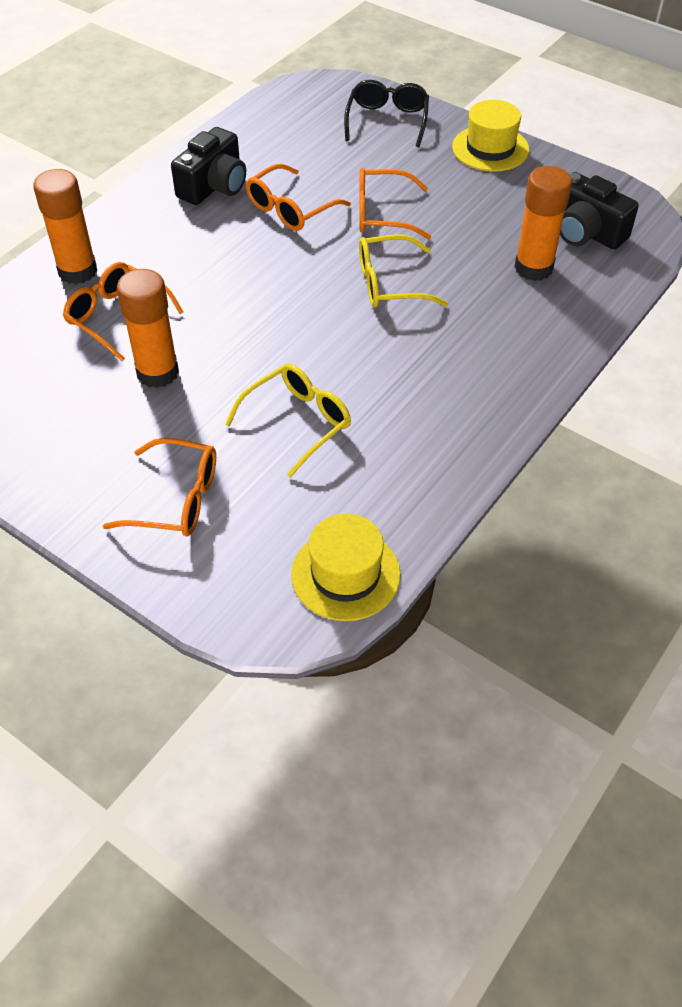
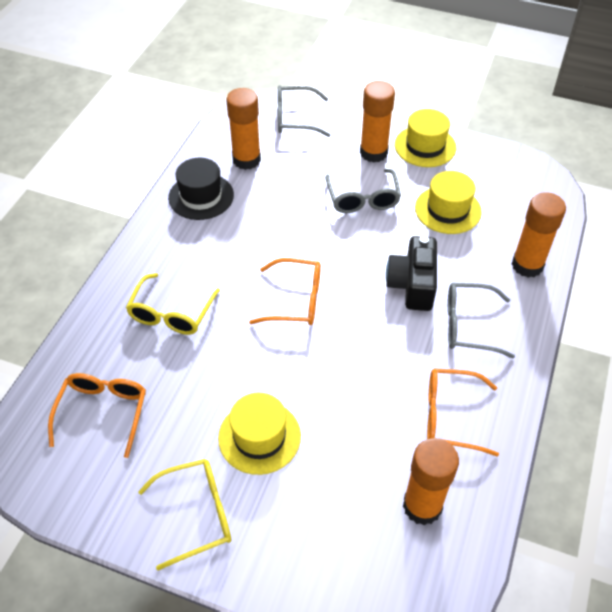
black camera: [171,127,246,205] [560,172,639,249] = 2 -> [386,236,437,311] = 1
black glasses: [344,80,429,147] = 1 -> none = 0
black hat: none = 0 -> [168,158,234,220] = 1
grey glasses: none = 0 -> [278,85,331,137] [325,169,401,213] [448,283,515,358] = 3
orange glasses: [63,262,183,361] [103,438,216,537] [246,164,351,231] [359,168,431,239] = 4 -> [48,373,146,458] [249,258,321,325] [427,368,499,457] = 3
orange glue stick: [33,169,97,284] [117,269,179,388] [514,166,572,281] = 3 -> [227,88,261,170] [360,81,395,163] [403,438,459,525] [512,192,566,277] = 4
yellow hat: [291,514,401,621] [452,100,529,172] = 2 -> [218,393,301,475] [395,109,456,167] [415,171,482,234] = 3

